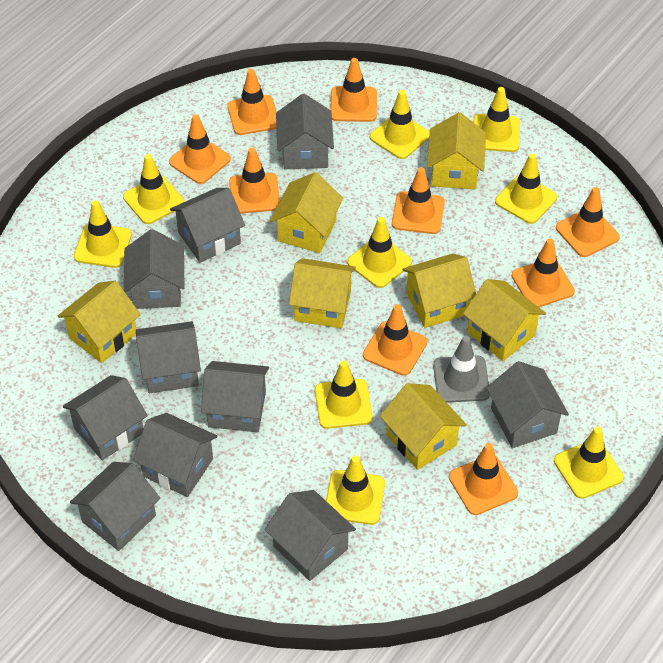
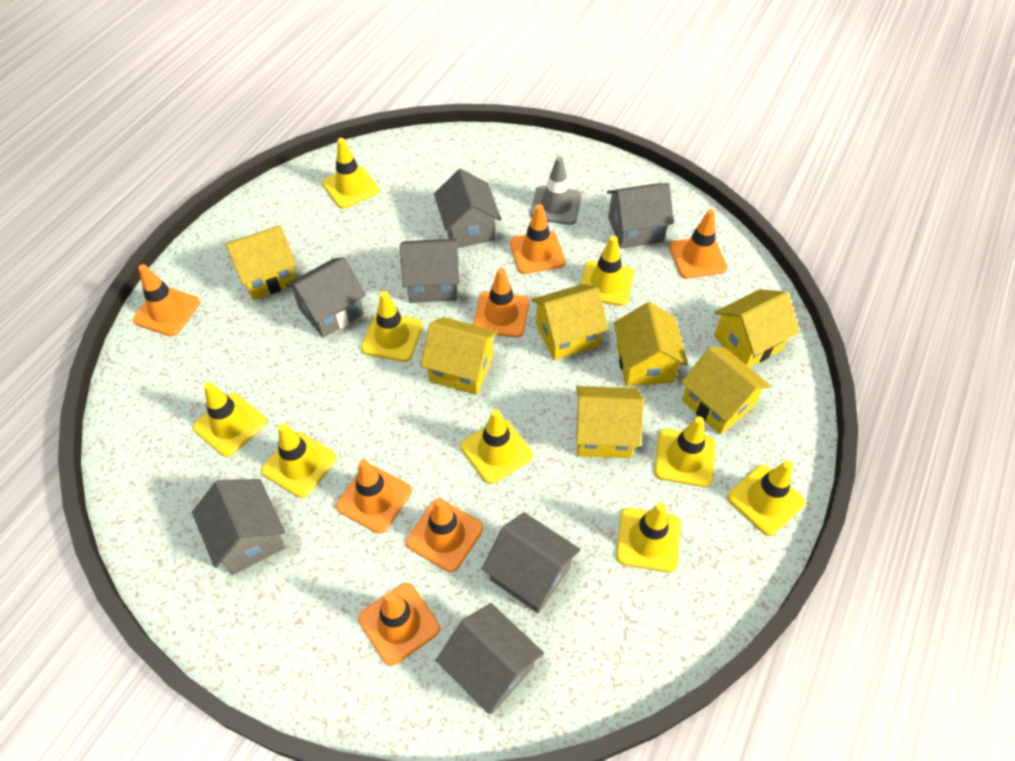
grey house: [63,375,148,460] [70,462,160,551] [124,229,184,309] [133,413,218,497] [136,321,201,393] [170,188,245,262] [201,361,269,432] [265,490,356,581] [276,94,334,169] [486,361,569,448] = 10 -> [192,479,286,575] [286,257,366,338] [400,238,460,303] [434,169,501,248] [436,603,544,714] [481,512,581,613] [607,183,674,249] = 7
orange traffic cone: [169,114,231,184] [227,69,277,135] [229,148,280,214] [330,58,377,122] [363,304,427,376] [392,167,445,234] [449,443,518,515] [512,238,575,307] [556,187,620,257] = 9 -> [133,264,200,336] [336,459,412,534] [358,583,440,666] [406,498,483,572] [473,268,529,338] [510,204,566,274] [669,209,728,279] = 7

